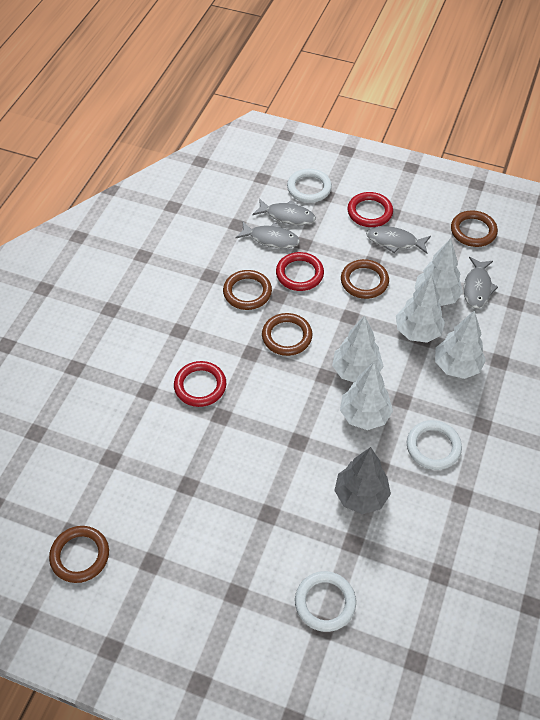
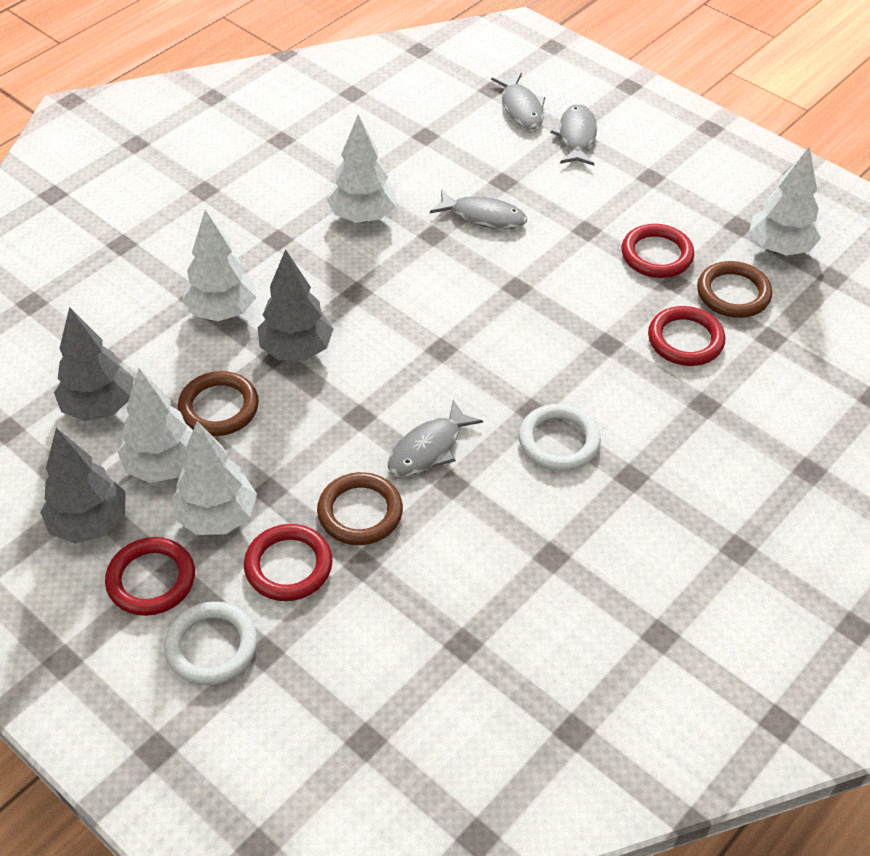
brown ring: [49,526,109,583] [223,270,272,310] [262,313,313,356] [341,259,389,299] [451,210,498,247] = 5 -> [178,371,259,436] [317,472,403,545] [697,261,772,318] = 3
grey tree: [334,447,391,514] = 1 -> [40,428,126,543] [54,307,134,421] [258,249,333,361] = 3
red ring: [174,361,226,407] [276,252,324,291] [347,192,393,227] = 3 -> [105,537,195,616] [244,524,332,601] [622,224,694,278] [648,306,725,366] = 4
white ring: [287,169,332,203] [295,571,356,632] [407,420,462,470] = 3 -> [164,601,257,685] [519,404,601,471] = 2

